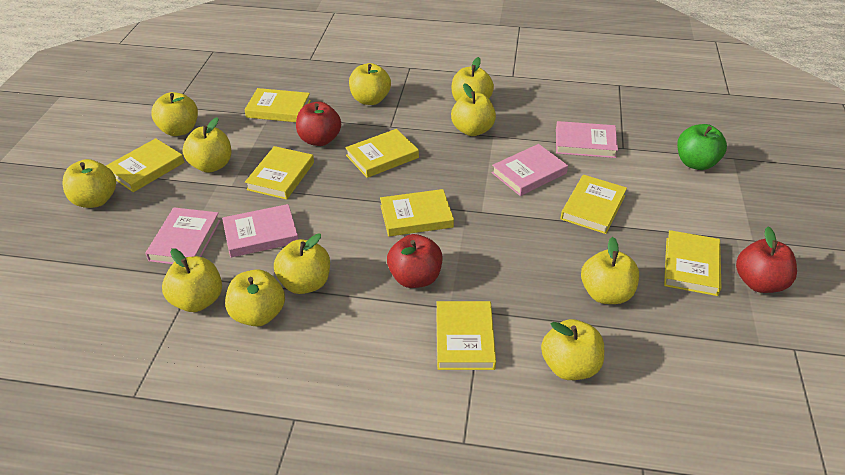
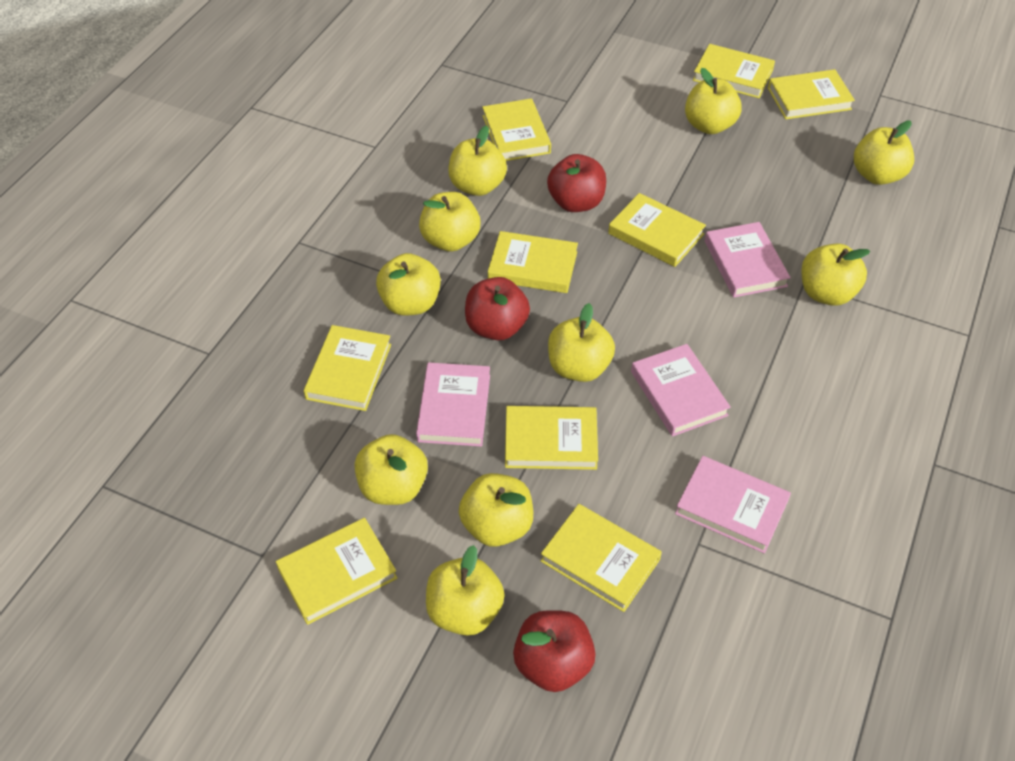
green apple: [677,124,727,170] = 1 -> none = 0
yellow apple: [62,159,116,208] [151,92,198,136] [162,248,222,312] [183,117,231,173] [225,269,285,326] [274,233,330,294] [349,63,391,105] [451,83,496,136] [452,57,494,102] [541,319,604,380] [581,237,639,304] = 11 -> [355,434,428,505] [376,253,441,316] [419,192,481,252] [426,545,505,636] [448,126,507,196] [459,473,533,547] [548,303,615,382] [685,68,742,134] [801,243,870,306] [854,121,914,185] = 10
yellow book: [106,138,184,192] [244,88,311,122] [245,146,314,200] [345,129,419,178] [380,189,454,237] [436,301,496,370] [560,175,627,234] [664,230,721,296] = 8 -> [276,518,397,625] [304,325,391,411] [482,98,551,161] [488,231,578,293] [505,406,598,470] [541,504,662,612] [608,193,706,267] [693,44,775,98] [768,69,855,119] = 9

